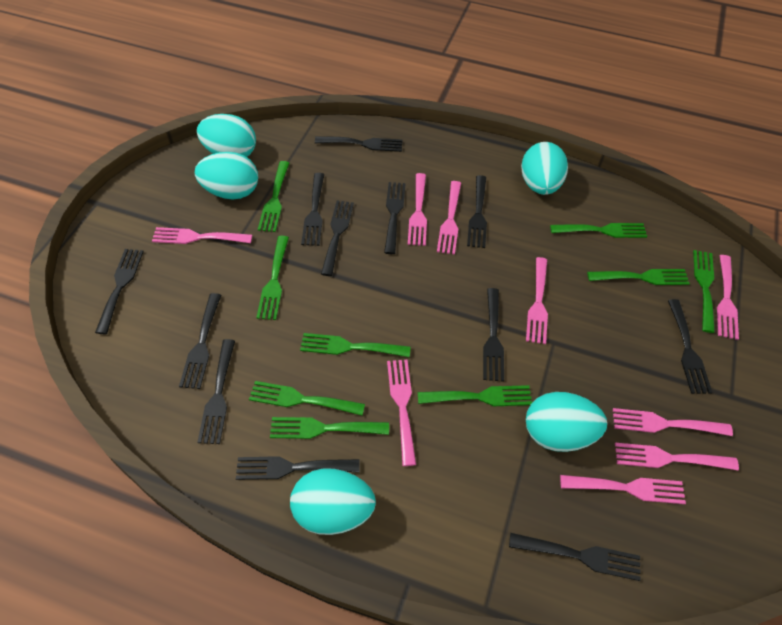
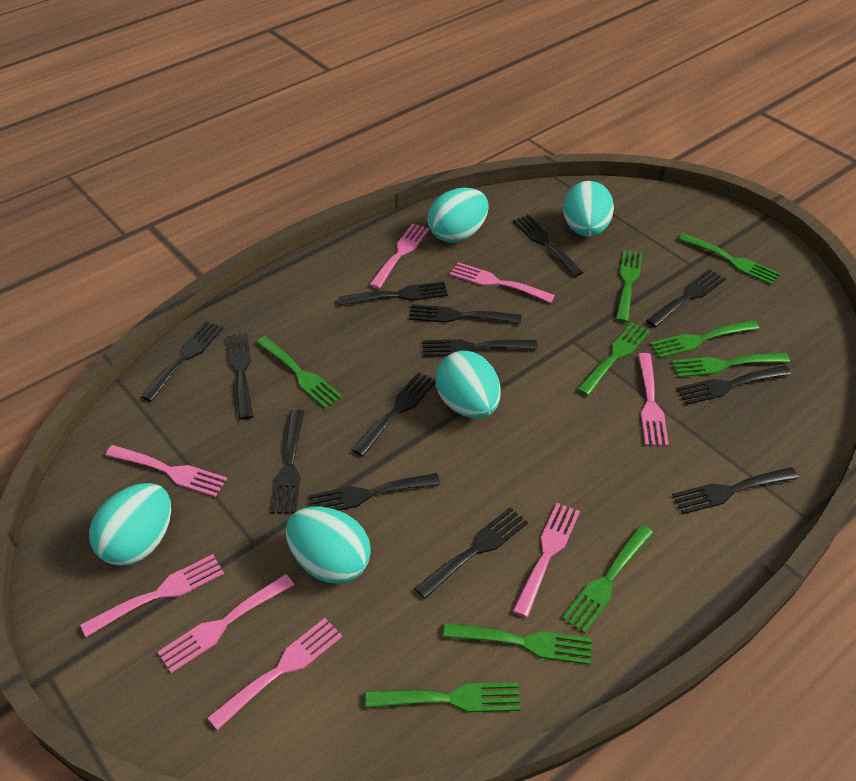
black fork: [95,249,144,334] [179,293,221,389] [197,339,235,444] [236,456,360,480] [301,173,324,246] [315,136,403,152] [321,200,354,276] [384,182,406,254] [467,175,487,248] [483,288,504,382] [509,533,640,581] [668,299,712,394] = 12 -> [141,321,223,402] [226,333,253,420] [271,410,304,514] [309,473,440,511] [338,282,448,305] [352,372,436,456] [409,305,521,324] [415,507,528,599] [422,339,538,357] [513,215,584,277] [646,269,726,327] [672,467,799,514] [676,365,791,405] = 13
pink fork: [152,227,252,244] [387,360,416,466] [408,173,427,246] [437,181,461,255] [526,257,548,344] [560,475,686,504] [613,408,733,436] [615,443,739,471] [717,255,739,340] = 9 -> [80,554,224,637] [105,445,227,497] [158,574,294,673] [207,618,343,730] [369,223,429,289] [450,262,555,303] [513,503,580,618] [638,353,669,446] = 8

